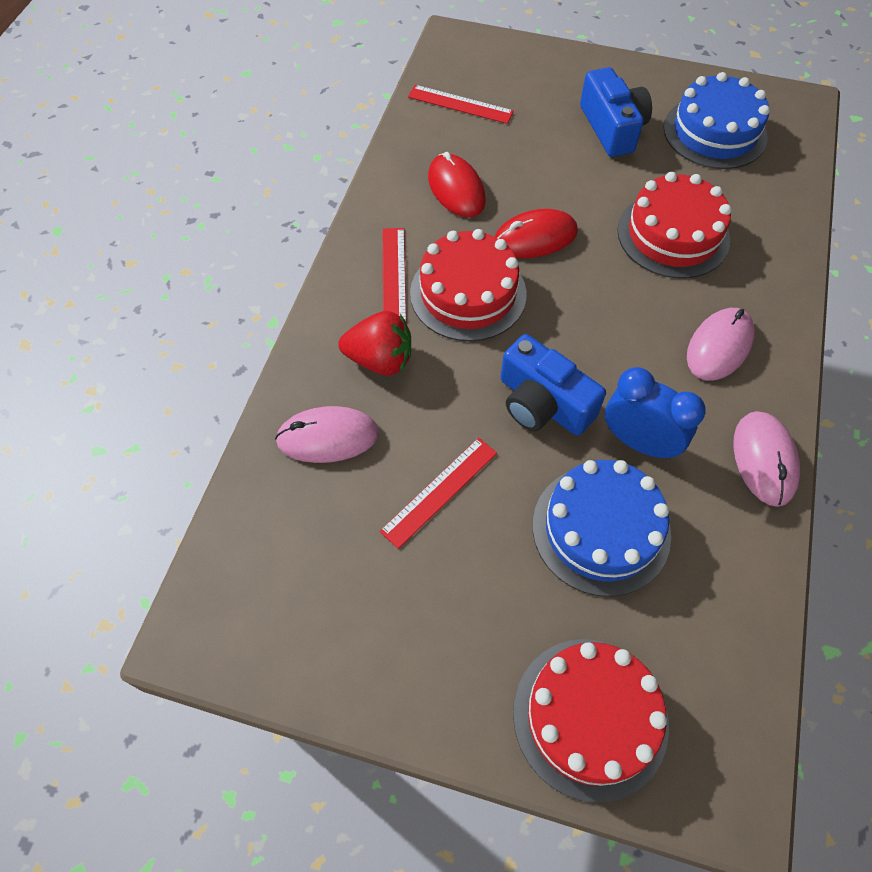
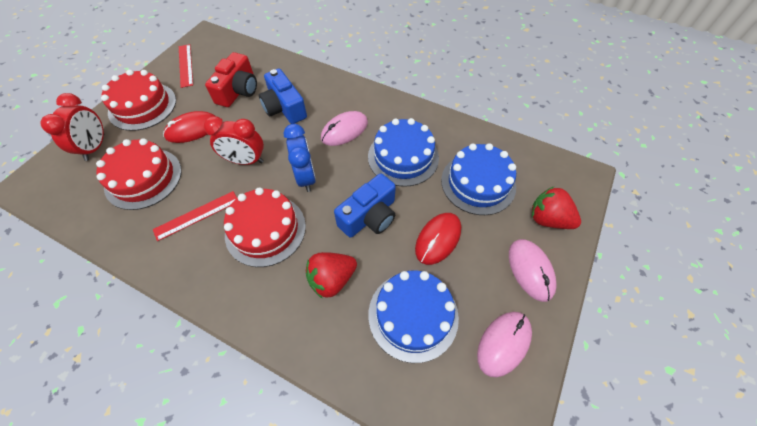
blue cake: [533,460,671,597] [664,72,770,169] = 2 -> [368,118,439,187] [368,271,459,363] [441,143,516,215] = 3
red camera: none = 0 -> [205,52,257,107] = 1
red clock: none = 0 -> [40,93,104,161] [204,116,264,165] = 2
red ruler: [380,438,497,549] [383,228,407,324] [408,85,514,124] = 3 -> [153,191,237,241] [179,44,193,88] = 2
red strawberry: [339,311,411,376] = 1 -> [306,252,357,299] [532,187,581,229] = 2

